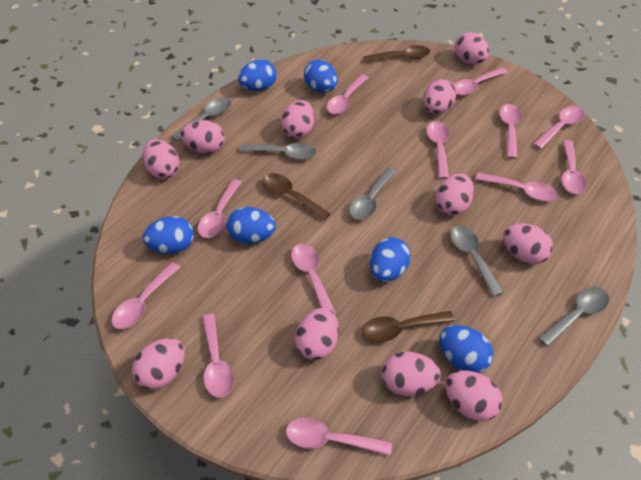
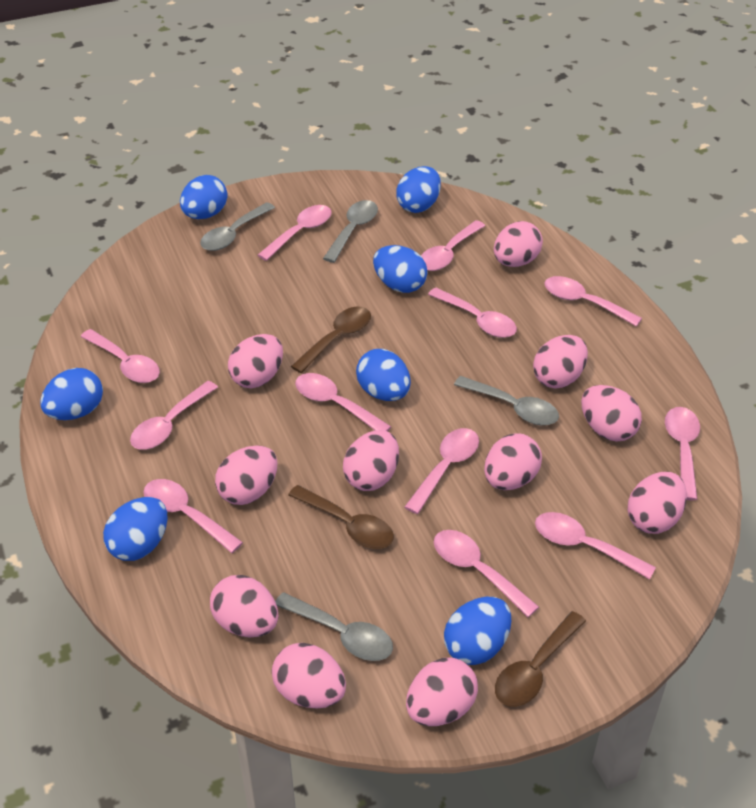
blue egg: [143,216,194,254] [227,207,276,244] [238,59,277,91] [304,60,338,93] [370,237,411,282] [439,325,493,373] = 6 -> [40,368,103,420] [103,497,167,561] [180,175,227,219] [356,349,411,401] [373,245,427,293] [396,166,441,213] [444,596,511,665] = 7
grey spoon: [171,98,231,141] [240,143,316,160] [349,167,396,220] [450,225,504,297] [538,287,609,347] = 5 -> [200,202,275,251] [275,592,393,661] [323,200,378,263] [454,376,559,425] = 4

